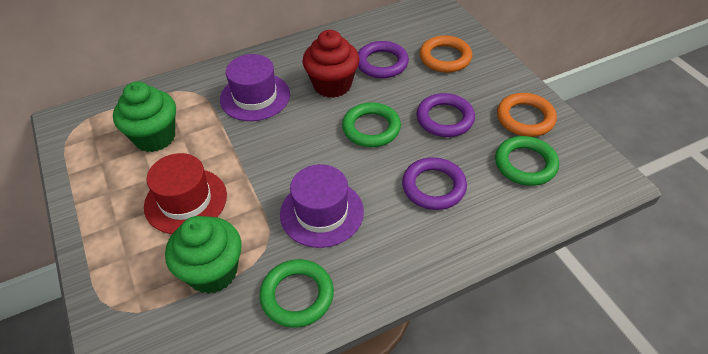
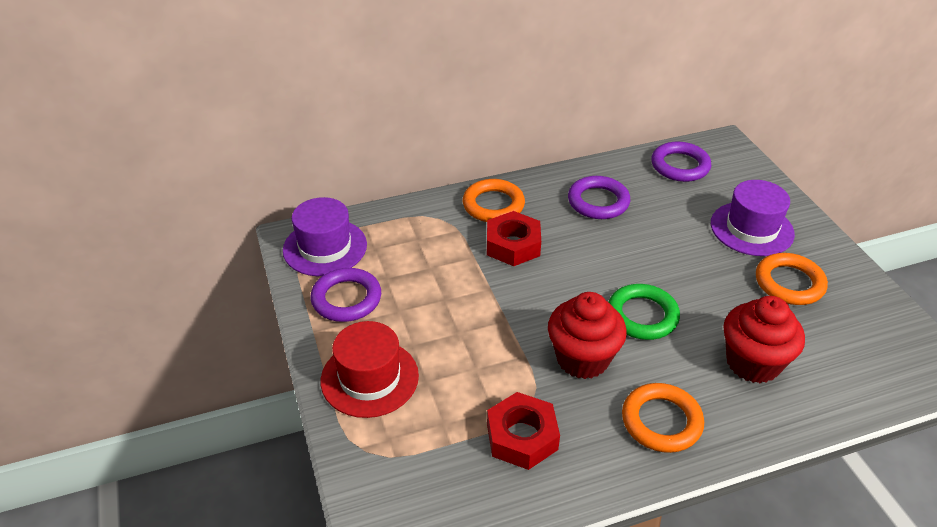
green cupcake: [113,82,176,152] [165,216,242,294] = 2 -> none = 0
green ring: [259,259,334,328] [342,102,401,147] [495,136,559,186] = 3 -> [609,284,680,340] = 1
orange ring: [420,35,472,73] [497,93,557,137] = 2 -> [463,179,525,222] [622,383,704,453] [756,253,828,305] = 3
red cupcake: [303,30,359,98] = 1 -> [548,292,627,379] [723,296,805,383] = 2
red nut: none = 0 -> [487,211,541,266] [487,392,560,470] = 2

